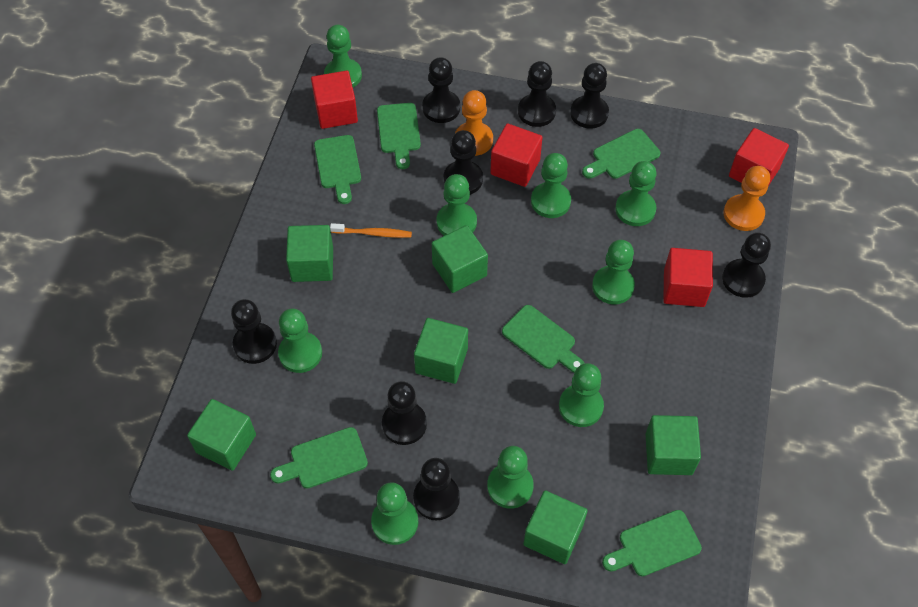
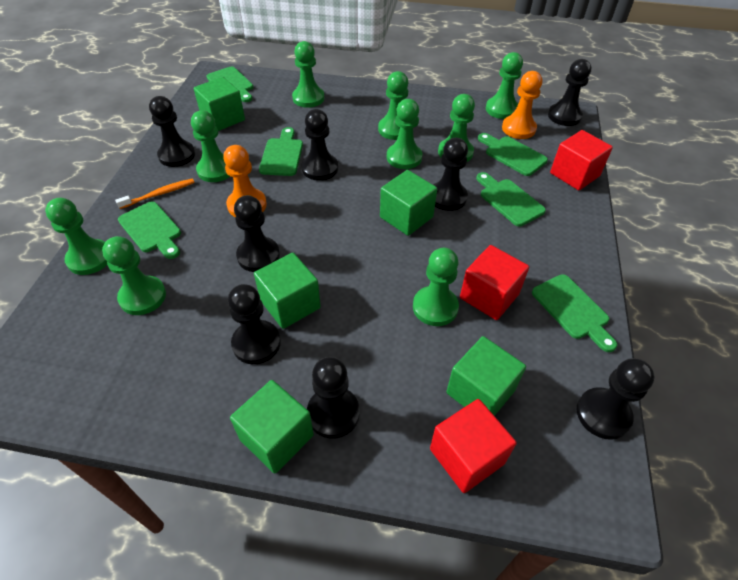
green cube: [187,399,256,471] [286,225,333,282] [414,318,468,384] [432,225,488,293] [523,490,588,564] [645,415,701,475] = 6 -> [194,77,245,131] [230,380,314,473] [254,253,321,329] [380,170,437,236] [446,336,526,416] = 5
red cube: [311,70,358,129] [490,123,543,187] [663,248,713,307] [729,128,789,186] = 4 -> [430,399,517,493] [460,245,529,320] [550,130,613,190] = 3

